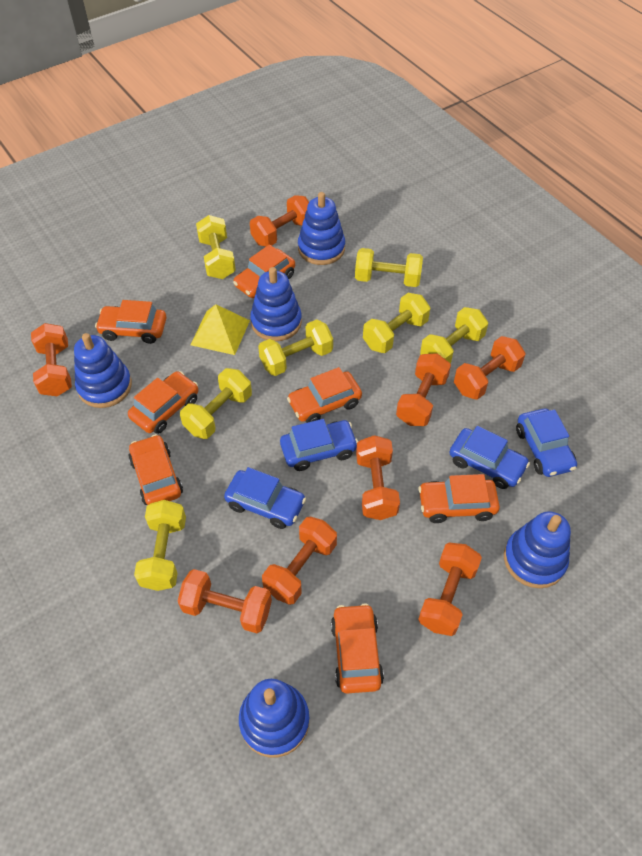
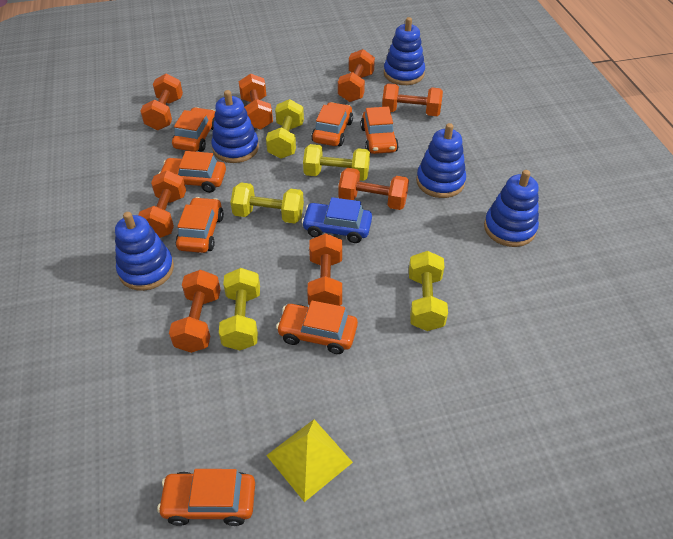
blue car: [224,467,306,529] [280,419,358,471] [449,426,530,489] [516,409,577,477] = 4 -> [302,197,372,243] = 1
yellow dumbbell: [134,500,186,591] [180,368,252,439] [196,215,236,279] [258,319,333,376] [355,248,423,287] [363,293,430,353] [420,307,488,364] = 7 -> [219,268,260,351] [231,183,304,224] [266,99,304,159] [303,144,370,181] [409,251,448,331] = 5

